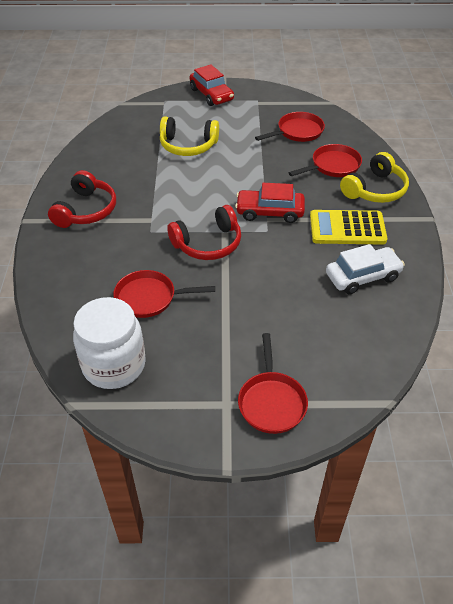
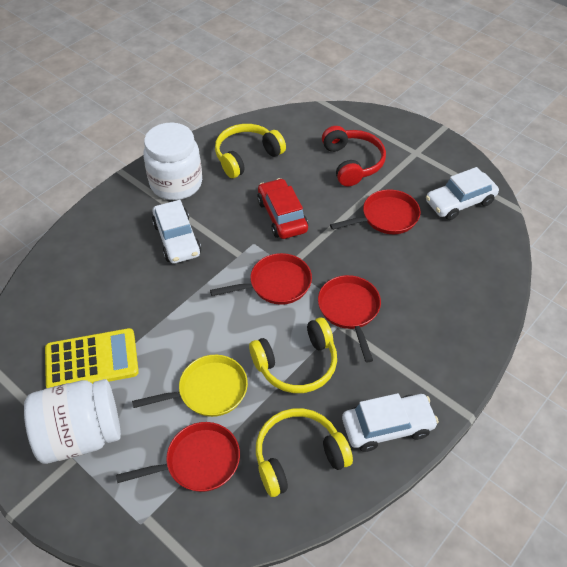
red car: [190,64,234,106] [235,183,305,223] = 2 -> [257,178,308,239] = 1
red headphones: [48,170,116,228] [167,205,241,260] = 2 -> [322,126,386,187] = 1
white car: [326,244,405,294] = 1 -> [152,200,201,264] [342,393,439,452] [426,167,499,220] = 3
white jar: [73,297,146,389] = 1 -> [24,379,121,464] [143,123,202,200] = 2
yellow headphones: [160,116,219,156] [340,152,409,203] = 2 -> [215,124,286,178] [249,317,337,393] [256,408,353,497] = 3
yellow pan: none = 0 -> [132,355,248,417] = 1

